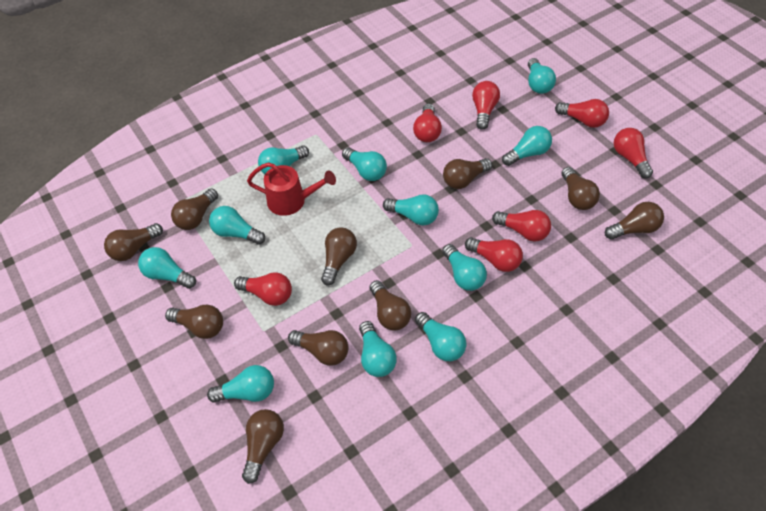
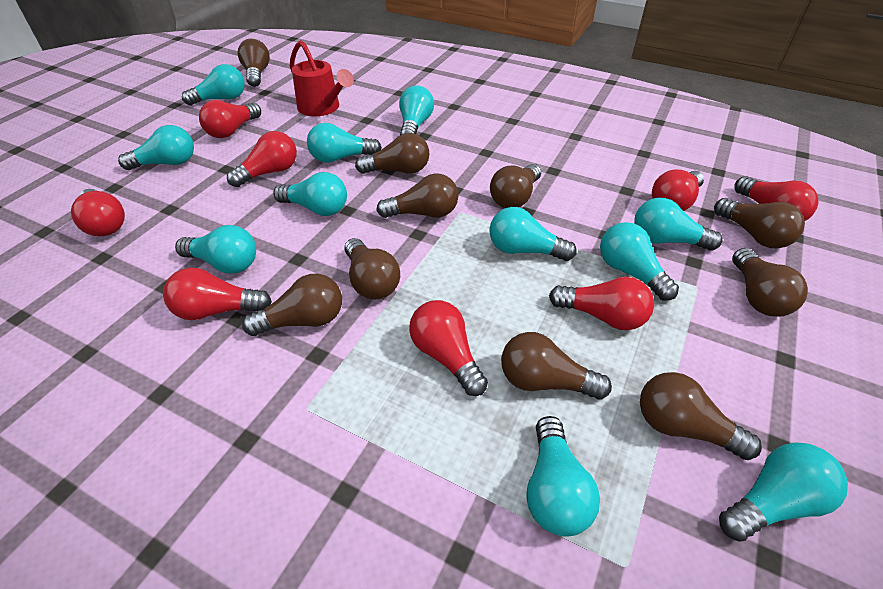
red light bulb: [234,272,292,306] [413,103,442,142] [465,237,523,272] [472,81,500,130] [492,210,551,242] [555,99,609,128] [614,128,653,178] = 7 -> [71,189,125,236] [163,268,272,320] [199,100,261,138] [227,131,297,187] [409,300,488,396] [549,277,654,330] [652,169,704,211] [734,176,818,221] = 8

